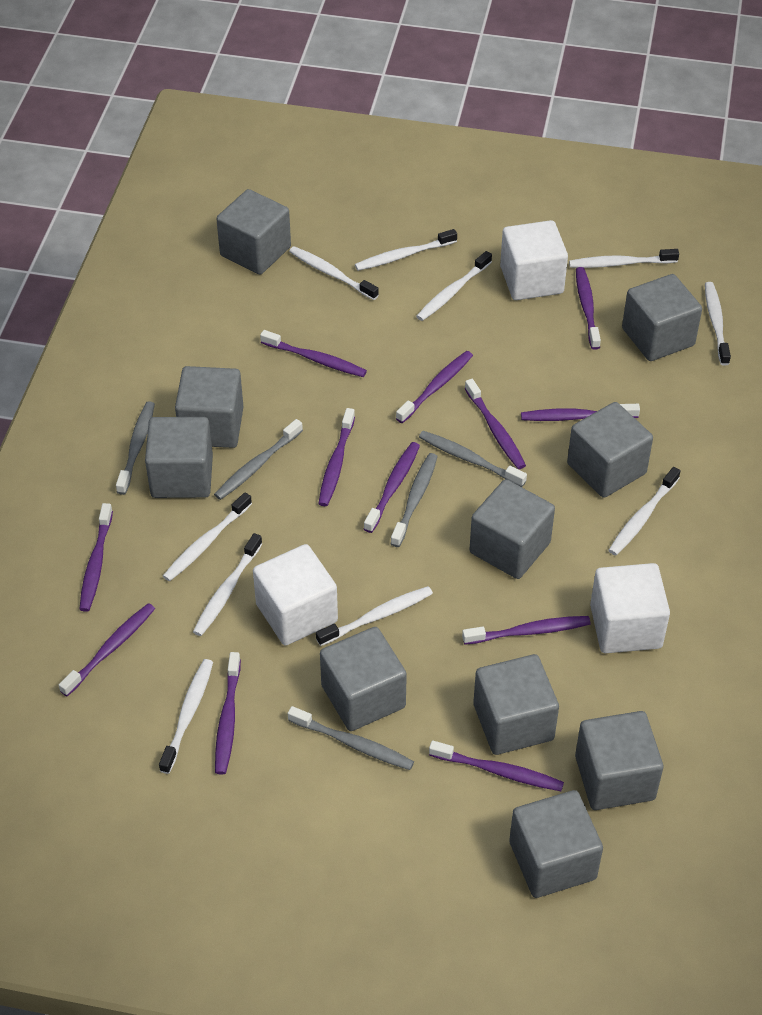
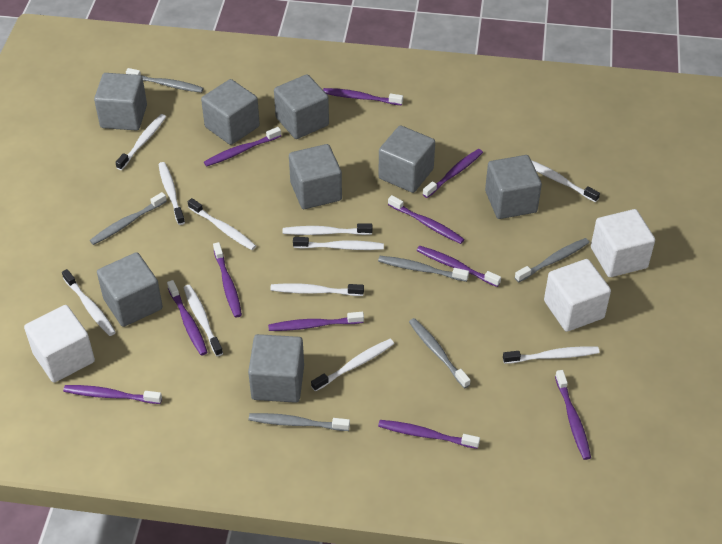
grey cube: [145,417,213,498] [175,366,243,448] [216,189,291,275] [320,627,407,731] [470,479,555,579] [473,654,559,755] [509,790,603,898] [567,402,653,498] [575,711,663,810] [622,274,702,361] = 10 -> [94,73,147,131] [97,252,163,327] [201,79,260,145] [248,334,304,403] [274,74,329,139] [289,144,342,209] [378,125,435,193] [485,155,542,219] = 8
grey toothbrush: [116,401,155,495] [214,419,303,500] [288,706,414,770] [391,453,438,547] [419,431,527,487] = 5 -> [90,192,167,245] [126,68,204,93] [249,413,350,431] [378,256,469,282] [409,318,470,389] [514,238,589,282] = 6
purple toothbrush: [59,603,155,696] [79,503,113,612] [215,652,241,775] [260,330,367,377] [318,408,355,506] [364,442,420,533] [396,351,473,423] [429,740,564,791] [462,616,591,645] [465,379,526,469] [521,404,640,421] [576,267,601,350] = 12 -> [63,385,162,404] [167,280,208,356] [204,127,281,167] [213,242,242,318] [268,312,364,331] [323,88,403,105] [378,420,480,449] [388,195,464,244] [417,246,501,287] [423,149,483,198] [555,370,591,460] = 11
white toothbrush: [159,659,213,774] [163,492,252,582] [193,533,263,636] [289,246,379,300] [316,586,433,646] [355,229,457,271] [416,251,492,321] [569,249,679,268] [608,467,681,555] [705,282,731,366] = 10 -> [62,269,116,336] [115,114,166,170] [158,162,185,225] [184,285,223,356] [188,198,256,250] [270,283,364,296] [283,224,372,235] [293,237,384,250] [311,339,394,392] [503,346,600,364] [531,160,600,202] = 11

